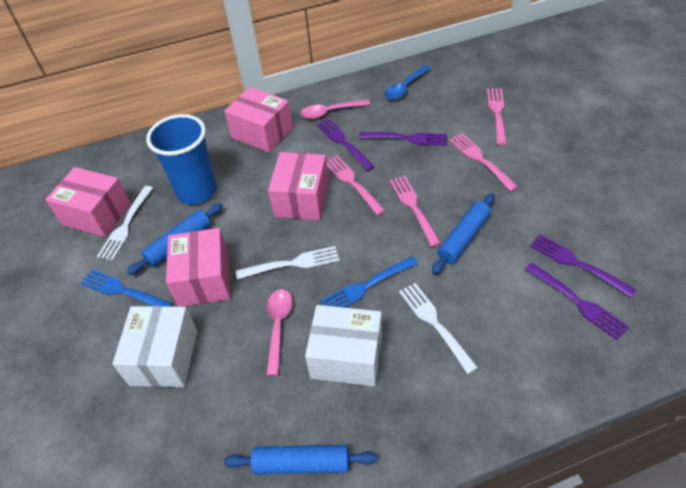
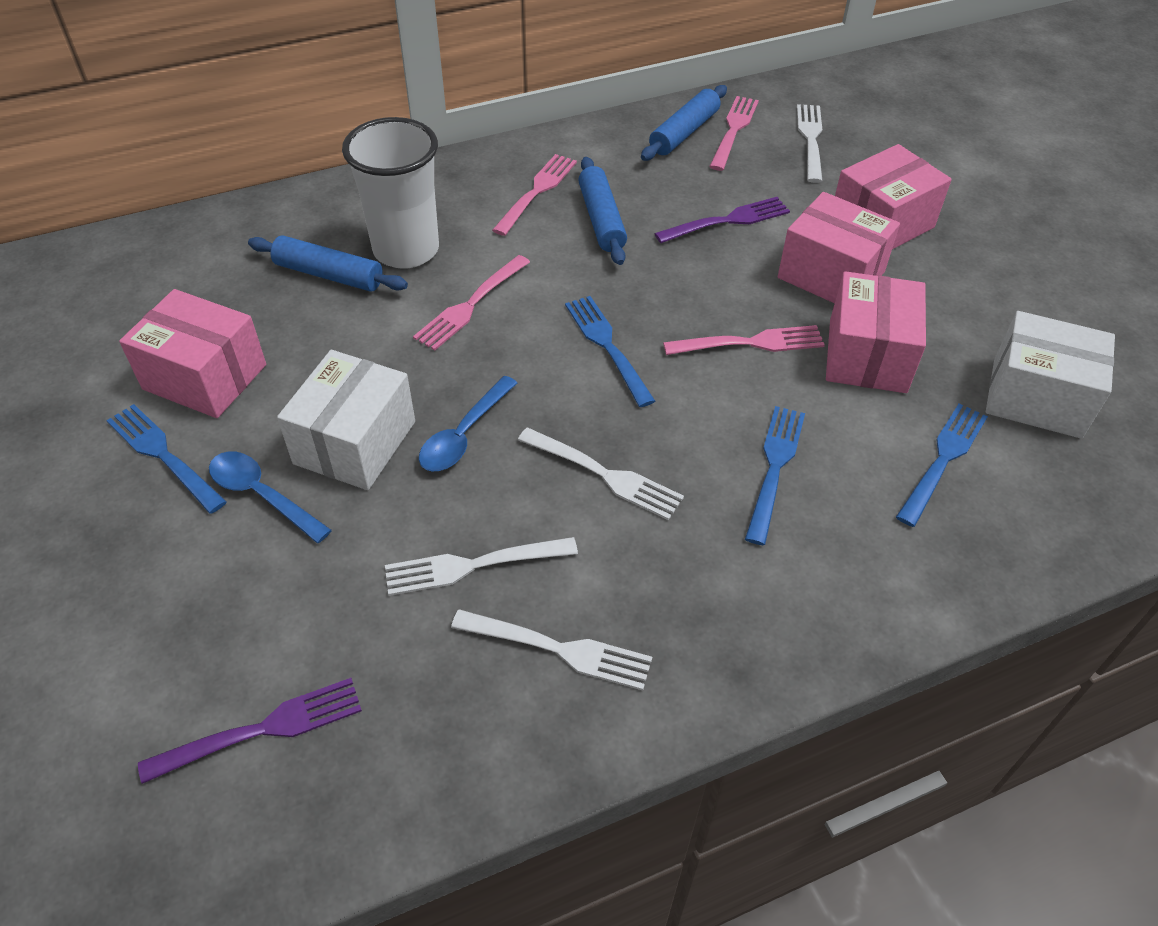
blue cup: [146,114,217,204] = 1 -> none = 0
blue fork: [80,269,173,307] [320,256,418,308] = 2 -> [106,404,227,514] [565,296,655,407] [745,406,805,545] [896,404,988,527] = 4
blue spoon: [385,65,431,100] = 1 -> [209,451,332,543] [419,376,517,471] = 2
pink spoon: [266,289,293,376] [301,99,370,119] = 2 -> none = 0
purple fork: [316,119,375,171] [359,132,447,146] [525,262,629,340] [530,234,636,298] = 4 -> [138,678,362,784] [654,197,790,243] = 2
white cup: none = 0 -> [342,117,439,269] = 1
white fork: [97,186,153,260] [236,246,339,280] [399,283,478,374] = 3 -> [385,537,578,596] [451,609,652,691] [518,428,684,520] [797,104,822,183] = 4

